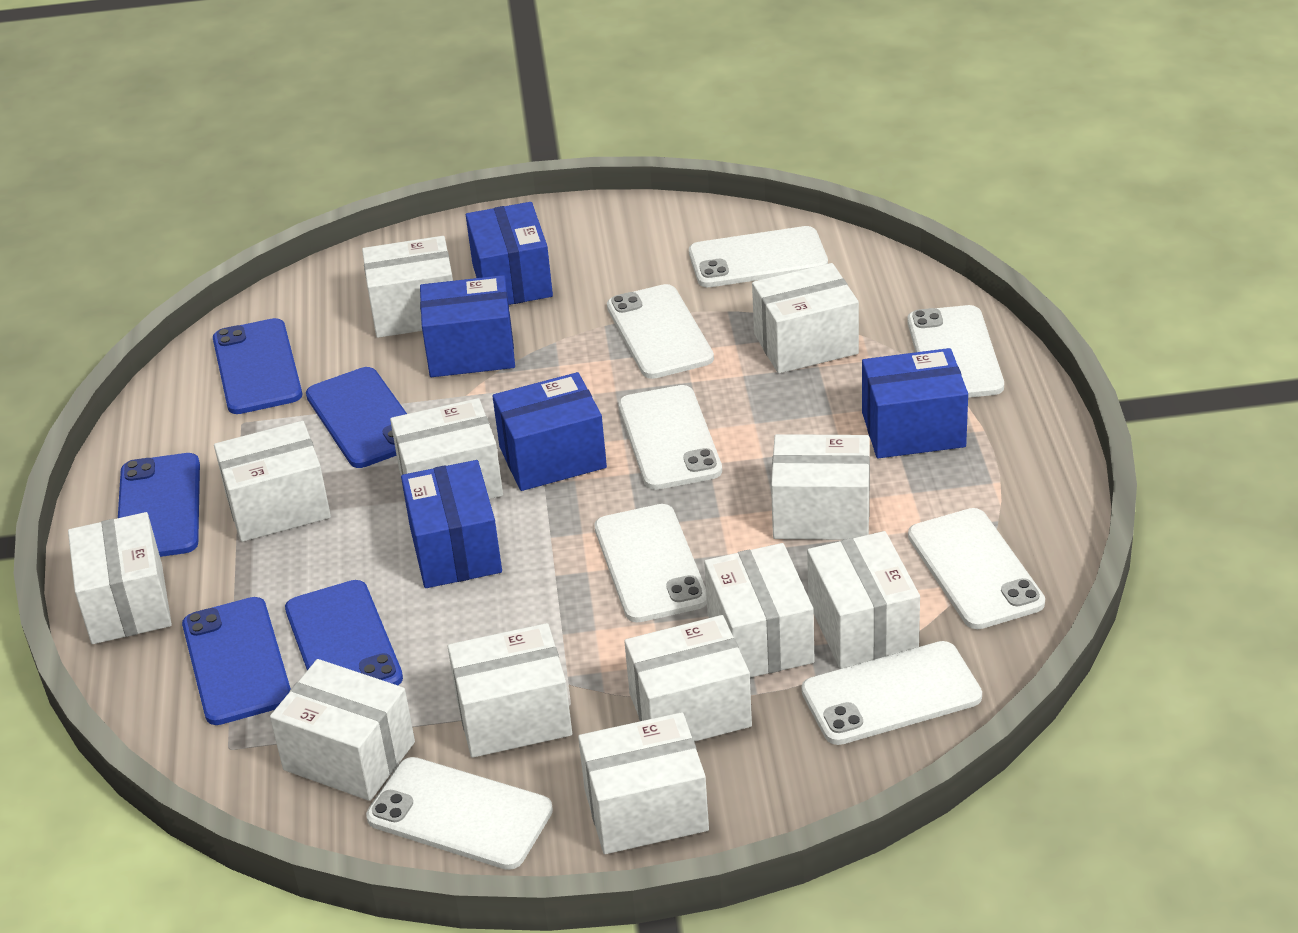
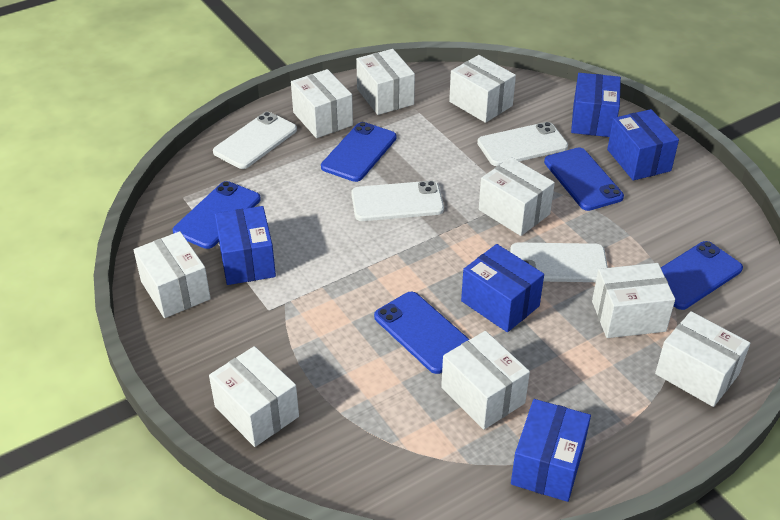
white box: [68,512,172,644] [214,421,331,542] [270,659,415,801] [362,236,453,338] [390,398,503,499] [447,623,572,758] [578,712,709,854] [624,615,752,742] [704,543,815,678] [752,263,859,373] [771,434,870,540] [807,531,920,669] = 12 -> [134,231,211,318] [209,346,299,447] [291,69,353,138] [356,49,415,115] [441,331,530,430] [449,55,516,123] [479,157,555,236] [592,263,675,338] [655,311,750,407] = 9
white phone: [366,757,553,870] [594,504,707,623] [607,284,714,379] [619,385,722,490] [689,226,828,287] [801,641,982,745] [907,305,1004,398] [908,508,1045,629] = 8 -> [213,112,297,169] [351,181,444,221] [477,122,568,166] [510,242,608,282] = 4

